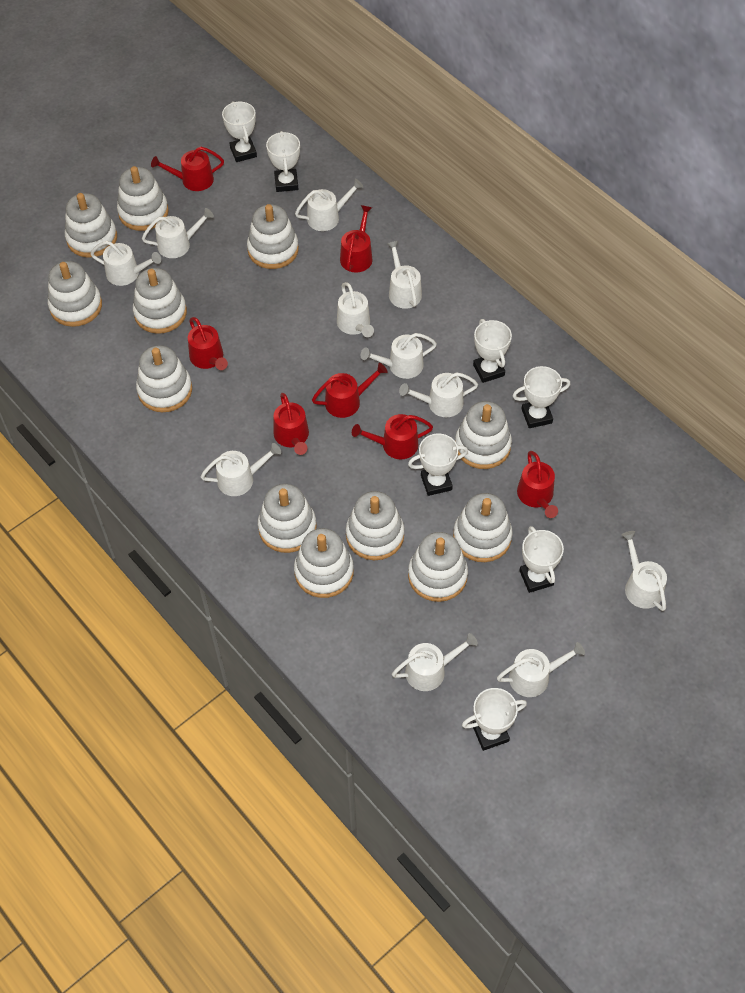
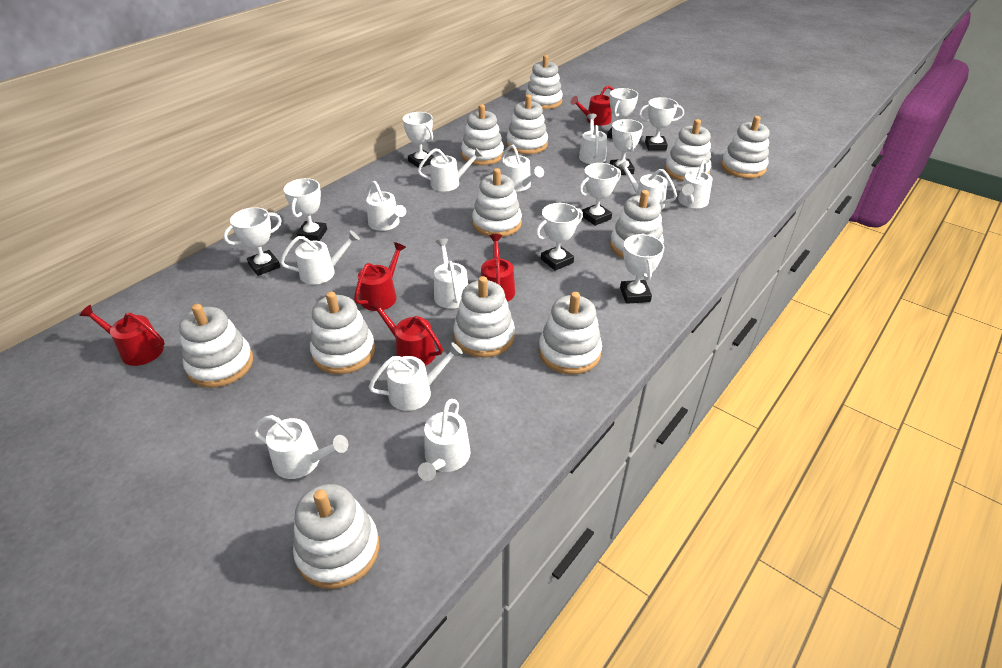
red watering can: [151,147,224,191] [188,317,228,370] [274,393,309,455] [312,363,388,418] [340,205,373,273] [352,414,433,459] [517,451,558,518] = 7 -> [79,305,165,366] [354,242,406,311] [369,299,443,366] [481,234,515,302] [570,86,614,126] = 5
white trophy: [222,101,257,162] [266,131,300,192] [408,433,468,496] [462,688,527,751] [473,319,512,383] [513,366,570,428] [519,526,564,593] = 7 -> [223,207,282,276] [283,178,327,241] [403,112,434,167] [536,203,583,271] [579,163,621,226] [607,88,638,139] [610,119,643,175] [620,234,664,304] [639,97,684,150] = 9

